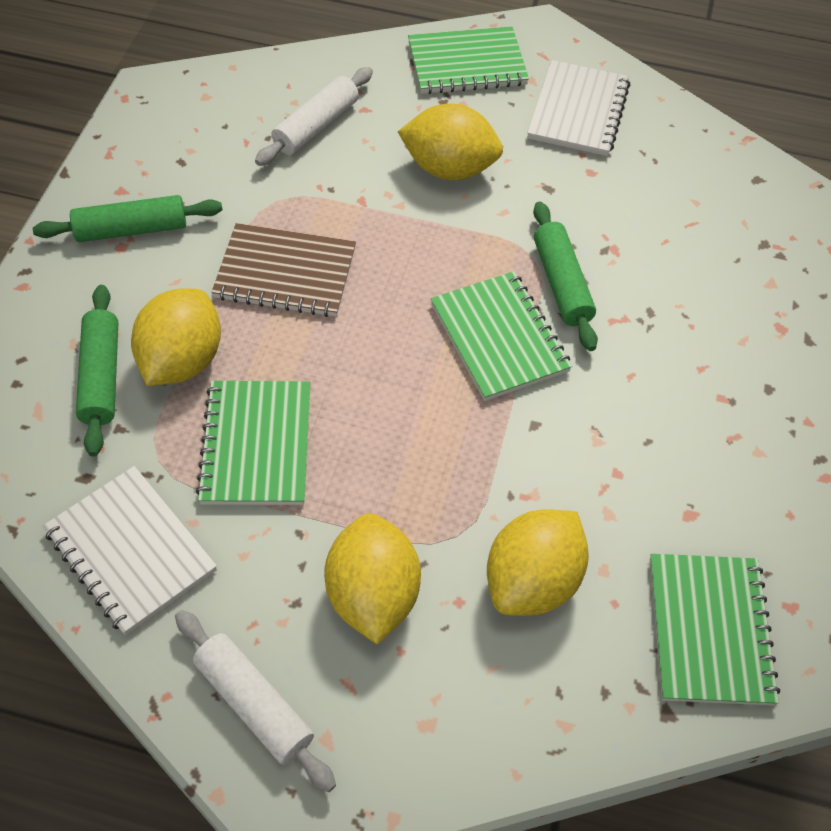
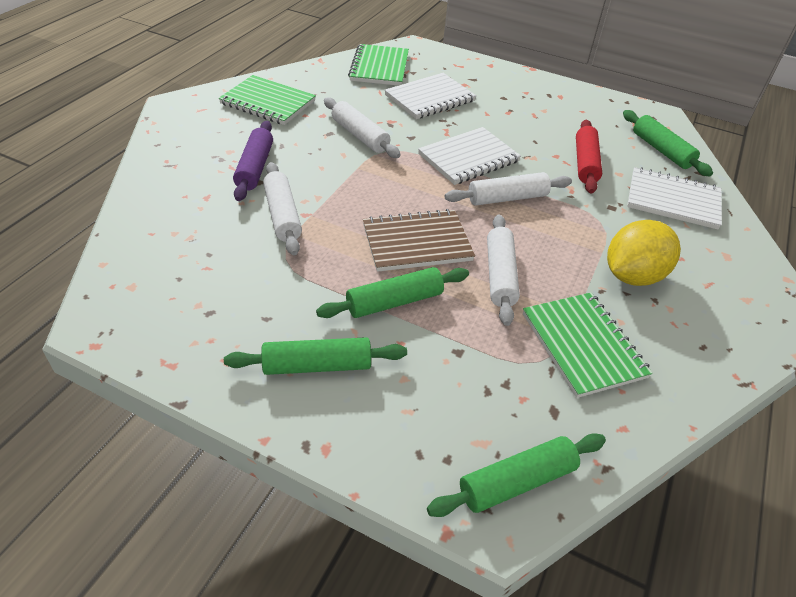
green notebook: [196,381,310,505] [408,26,529,94] [431,271,572,401] [650,554,780,705] = 4 -> [219,75,316,125] [348,44,409,86] [523,292,653,398] = 3
green rolling pin: [33,195,222,242] [76,285,118,457] [533,202,598,351] = 3 -> [224,337,407,375] [316,267,469,318] [427,433,606,517] [623,110,713,176] = 4
purple rolling pin: none = 0 -> [233,121,273,201] = 1
red rolling pin: none = 0 -> [576,120,602,194] = 1
white notebook: [43,466,217,635] [527,60,631,156] = 2 -> [385,73,476,119] [418,127,521,185] [627,167,722,229] = 3
white rolling pin: [175,610,336,792] [255,67,373,166] = 2 -> [263,162,302,255] [324,97,401,158] [445,172,572,205] [487,215,520,326] = 4
yellow lemon: [131,288,221,386] [324,513,421,645] [398,104,503,180] [487,509,589,616] = 4 -> [607,220,681,286] = 1

